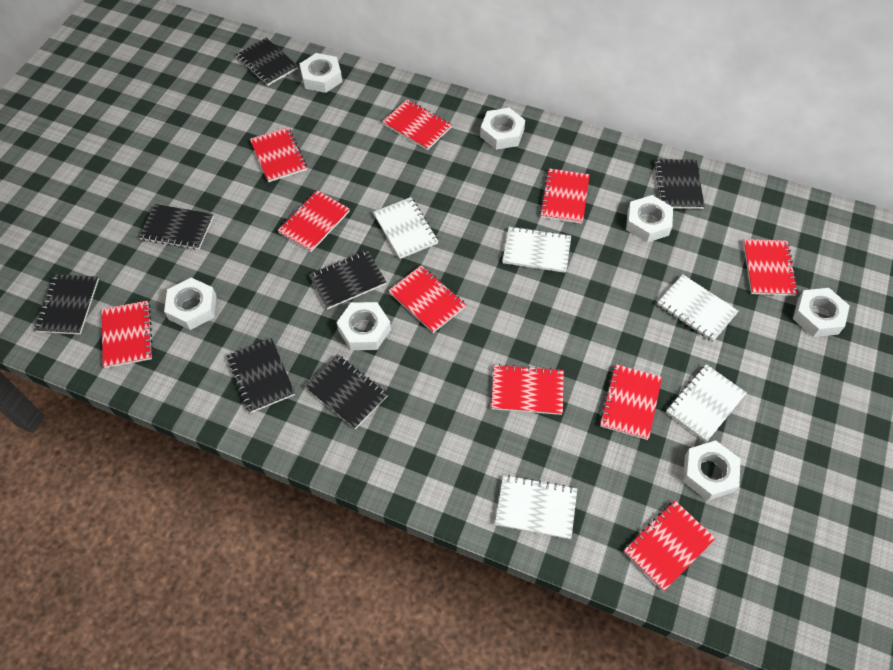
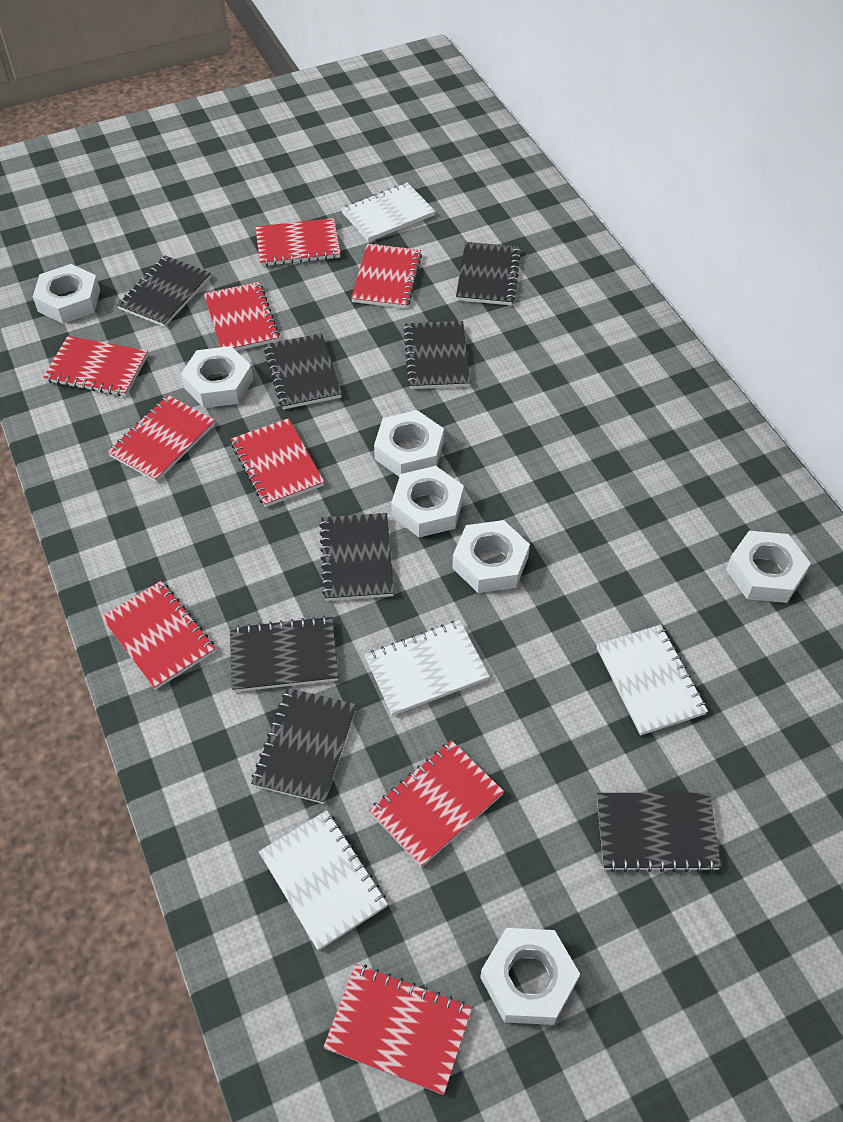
black notebook: [34,274,99,335] [139,204,214,250] [227,338,295,413] [236,38,298,86] [304,354,388,429] [309,250,386,310] [654,159,705,209] = 7 -> [117,255,211,327] [230,616,338,692] [251,688,357,804] [264,333,342,409] [319,513,394,601] [403,321,470,389] [456,242,521,305] [597,793,721,872] = 8
red notebook: [102,301,153,368] [250,127,307,182] [277,190,350,252] [382,99,452,150] [388,265,466,333] [491,364,564,415] [540,168,590,224] [599,364,662,440] [624,501,716,591] [743,239,798,296] = 10 -> [43,336,148,396] [101,581,215,690] [108,395,215,482] [204,282,280,351] [231,418,324,507] [256,218,341,266] [323,964,472,1095] [351,244,422,308] [369,740,504,867] = 9
white notebook: [373,197,438,259] [495,475,577,539] [502,226,571,273] [657,274,739,342] [666,364,747,442] = 5 -> [259,810,388,951] [341,182,435,242] [365,620,490,716] [597,625,708,735] = 4

